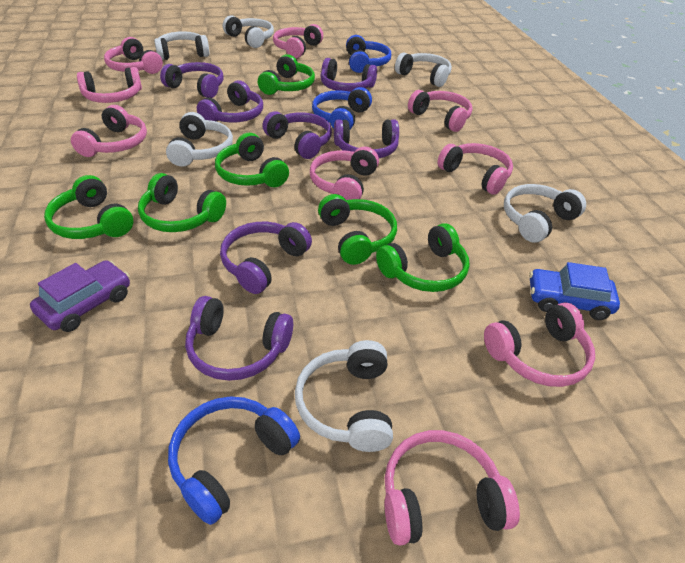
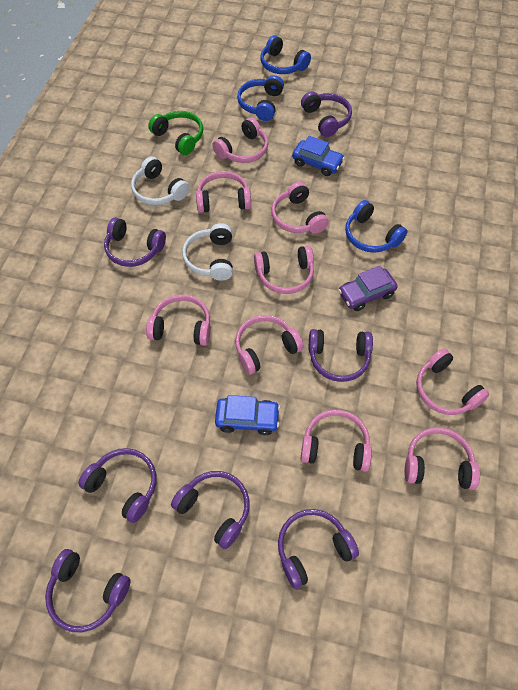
blue car: [529,262,620,320] = 1 -> [215,395,280,435] [292,136,345,176] = 2
green headphones: [44,175,133,239] [138,173,226,232] [215,133,289,187] [258,54,315,95] [318,194,397,265] [376,223,470,292] = 6 -> [148,111,203,155] = 1
white headphones: [154,31,209,60] [166,112,233,167] [223,15,274,48] [295,340,393,452] [395,53,452,87] [504,184,586,243] = 6 -> [131,156,189,205] [182,223,233,281] = 2

